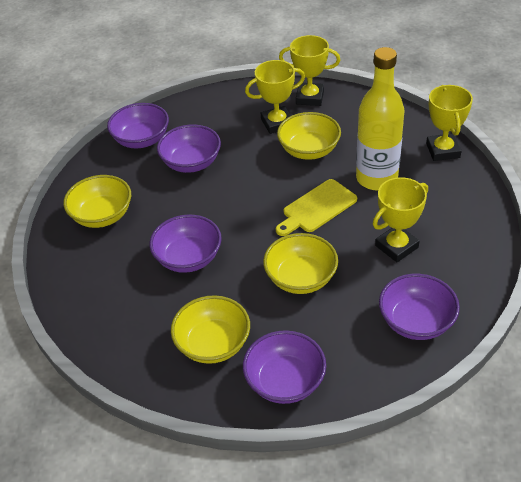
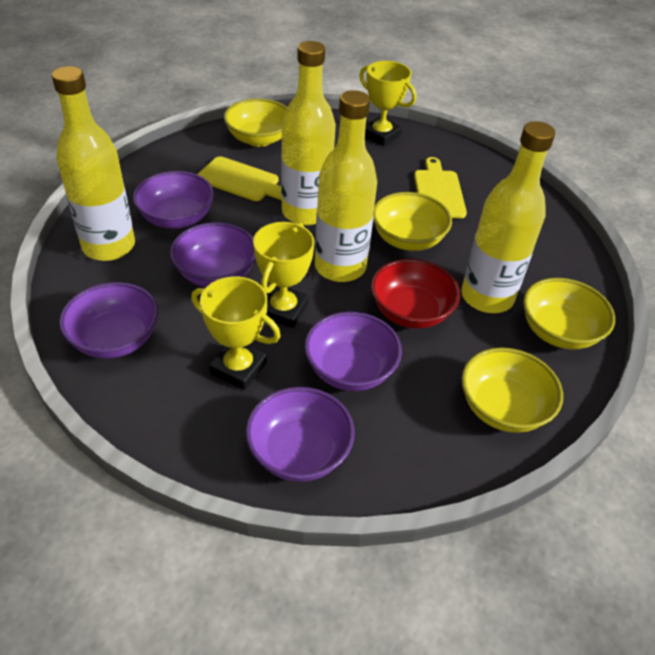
red bowl: none = 0 -> [371,259,460,329] = 1
yellow bottle: [356,47,405,191] = 1 -> [52,66,135,261] [281,41,336,225] [315,90,378,282] [461,121,555,313] = 4
yellow cutting board: [276,179,357,236] = 1 -> [197,156,282,201] [414,157,467,218] = 2
yellow trophy: [245,60,305,134] [279,35,340,106] [373,177,428,262] [426,85,473,161] = 4 -> [191,276,281,390] [253,222,315,328] [359,61,416,146] = 3

